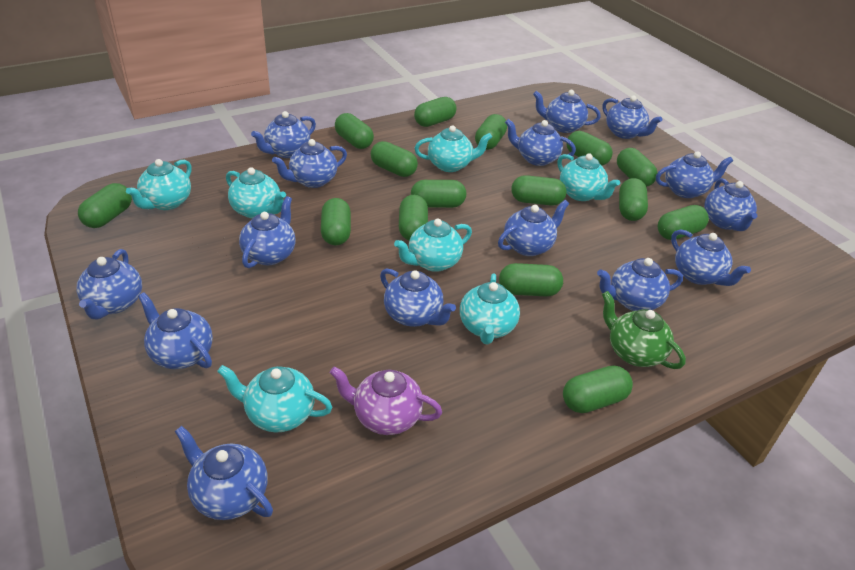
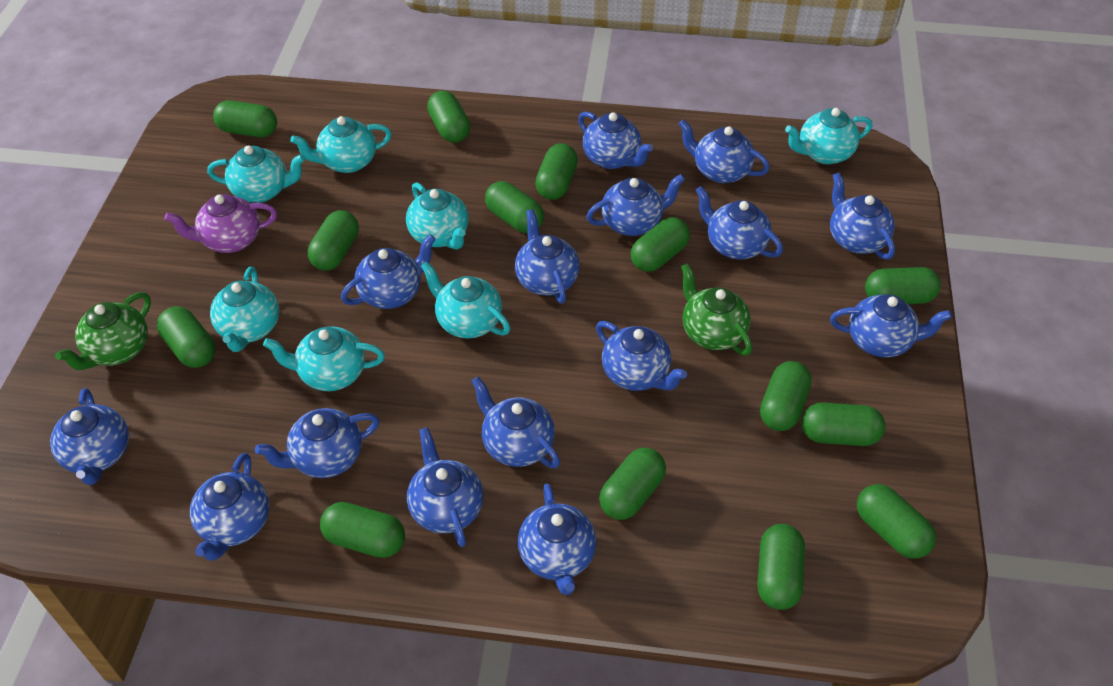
green capsule: [78,183,132,228] [321,198,351,245] [335,113,374,149] [371,141,418,177] [399,195,428,240] [411,180,466,208] [414,97,456,127] [475,114,507,150] [499,263,563,296] [511,175,567,206] [563,366,633,413] [566,131,613,166] [617,148,657,187] [619,178,648,221] [658,205,709,240] = 15 -> [157,306,215,368] [213,100,277,137] [308,210,359,271] [320,502,405,558] [427,90,470,143] [485,181,544,233] [535,143,578,200] [599,448,666,520] [631,217,690,272] [757,524,805,610] [760,361,812,431] [802,403,886,446] [857,484,936,559] [865,267,941,304] = 14
green teapot: [602,291,686,369] = 1 -> [55,292,151,370] [681,263,752,355] = 2

